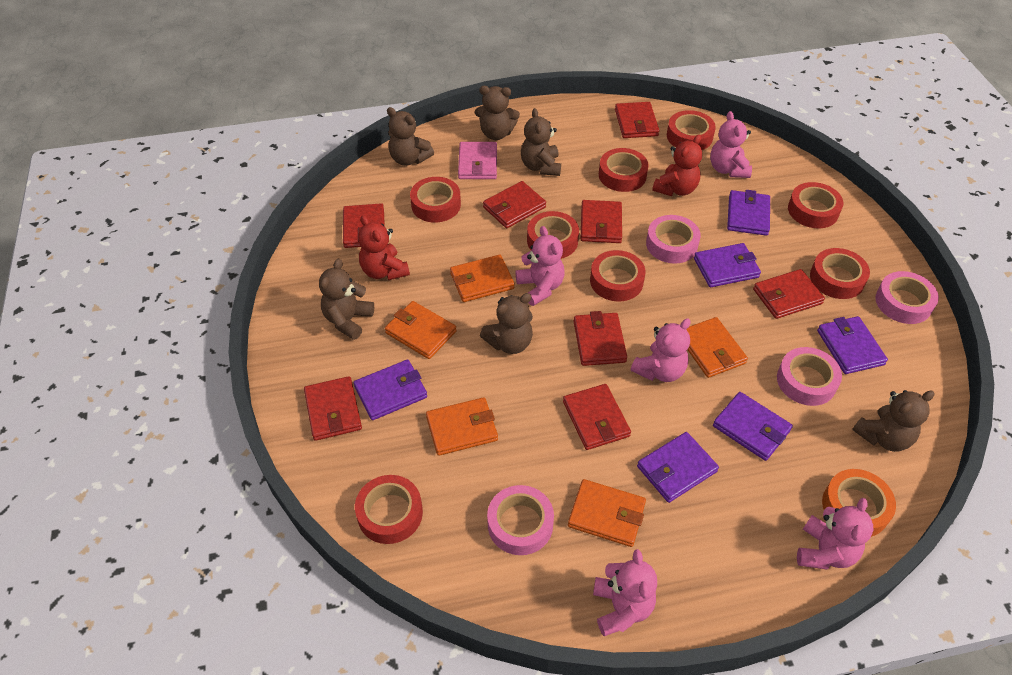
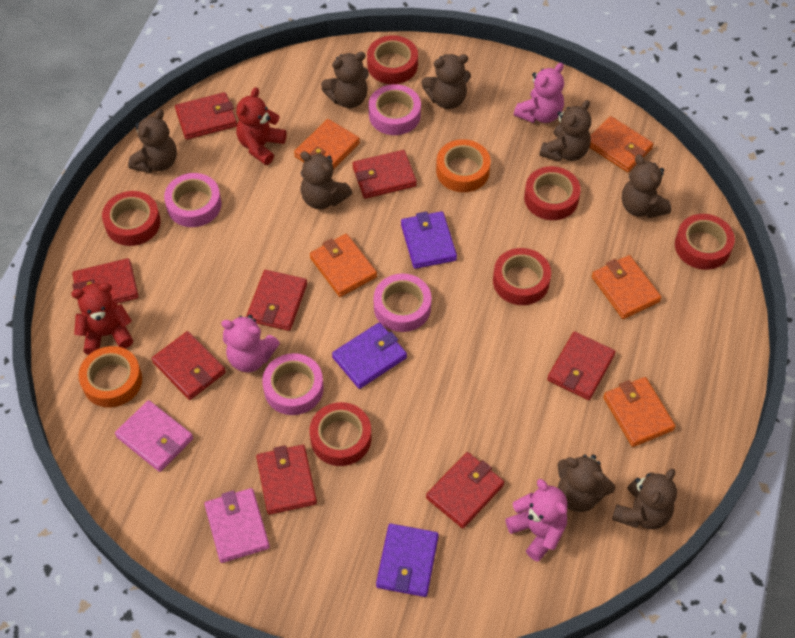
brown teddy bear: [319,258,374,340] [387,107,434,166] [475,86,520,140] [480,293,533,354] [521,108,561,176] [852,390,935,452] = 6 -> [128,109,177,173] [300,151,352,209] [321,52,369,108] [421,54,471,109] [539,100,591,162] [558,455,615,512] [612,469,677,529] [622,154,671,218] = 8
orange tape: [822,469,896,537] = 1 -> [79,346,142,407] [436,139,491,192] = 2
pink teddy bear: [515,226,565,306] [593,549,657,636] [631,318,691,382] [710,111,752,178] [797,498,873,570] = 5 -> [221,315,280,372] [505,479,567,562] [514,63,564,123] = 3
pink wallet: [458,142,497,179] = 1 -> [115,400,193,472] [204,488,270,563] = 2
purple wallet: [354,359,427,420] [637,432,719,503] [694,243,761,287] [713,392,793,461] [727,190,770,236] [817,316,888,374] = 6 -> [332,322,407,389] [376,524,439,597] [401,211,457,269] = 3
red tape: [355,475,423,544] [410,177,461,223] [527,211,579,259] [590,250,645,302] [599,148,649,192] [667,110,716,150] [788,182,843,228] [810,248,870,299] = 8 -> [102,191,161,246] [310,402,371,466] [367,35,418,84] [493,248,551,305] [524,166,581,220] [675,214,735,270] = 6

